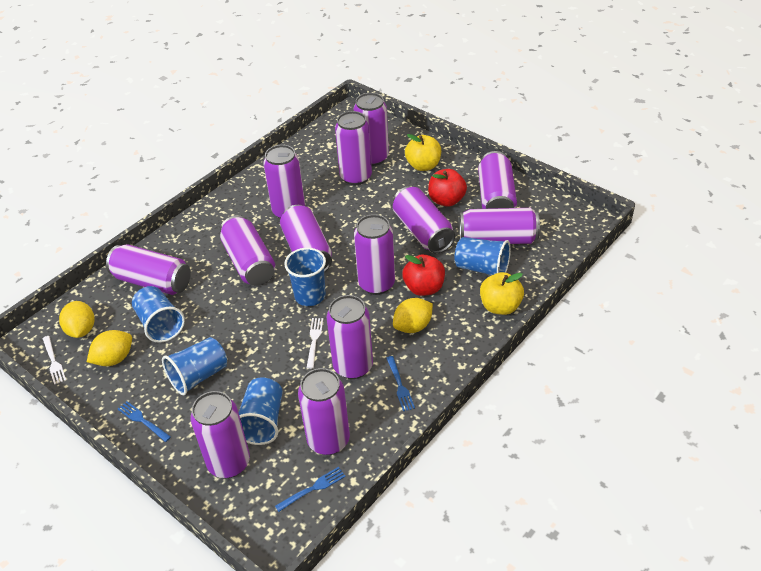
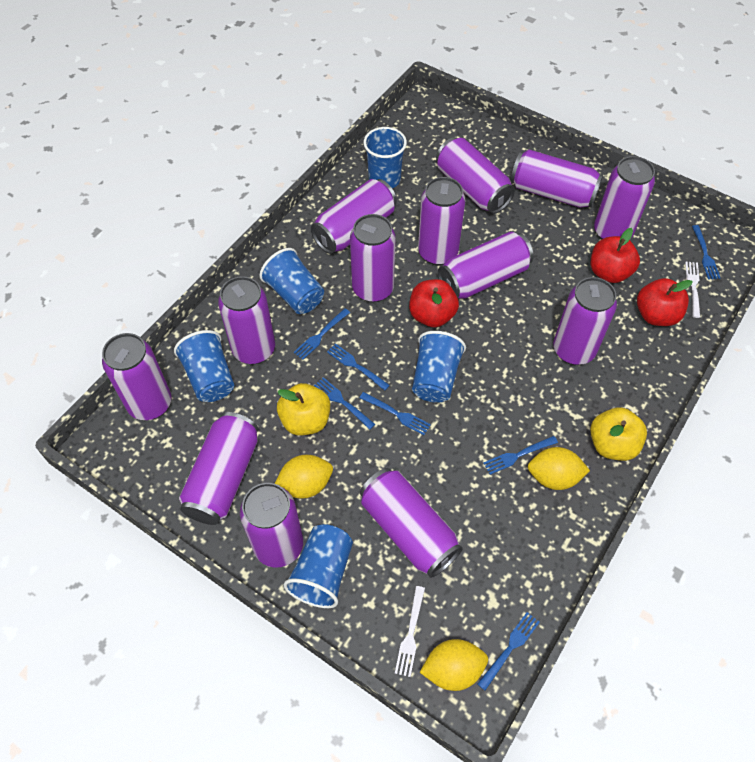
blue fork: [118,401,171,442] [275,467,346,512] [386,356,415,411] = 3 -> [294,308,350,360] [314,377,375,430] [327,343,390,391] [359,392,431,435] [477,612,540,690] [483,436,558,475] [692,225,720,280] = 7
red apple: [402,254,445,296] [428,169,467,207] = 2 -> [409,279,459,327] [591,228,640,283] [637,278,693,326] = 3

